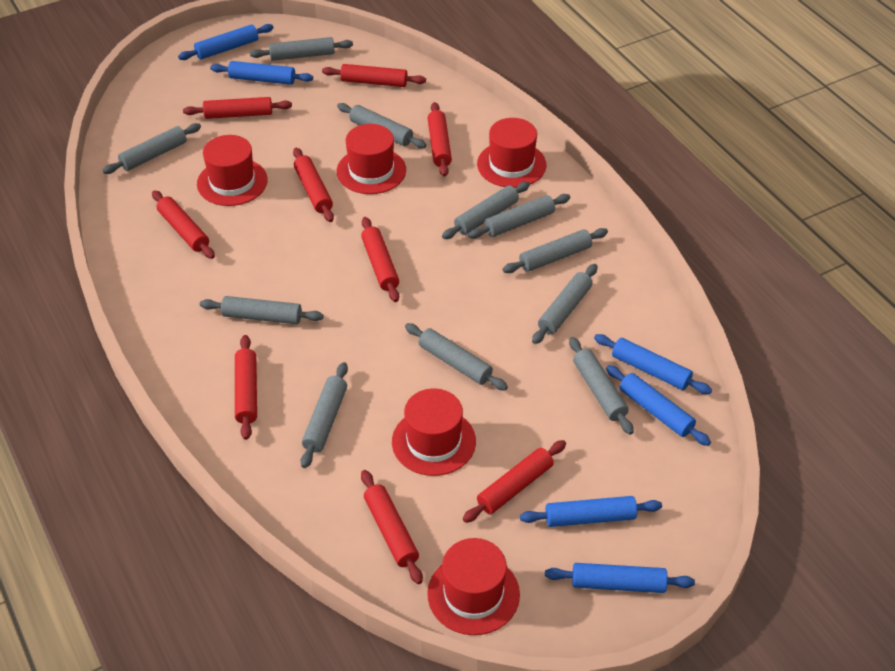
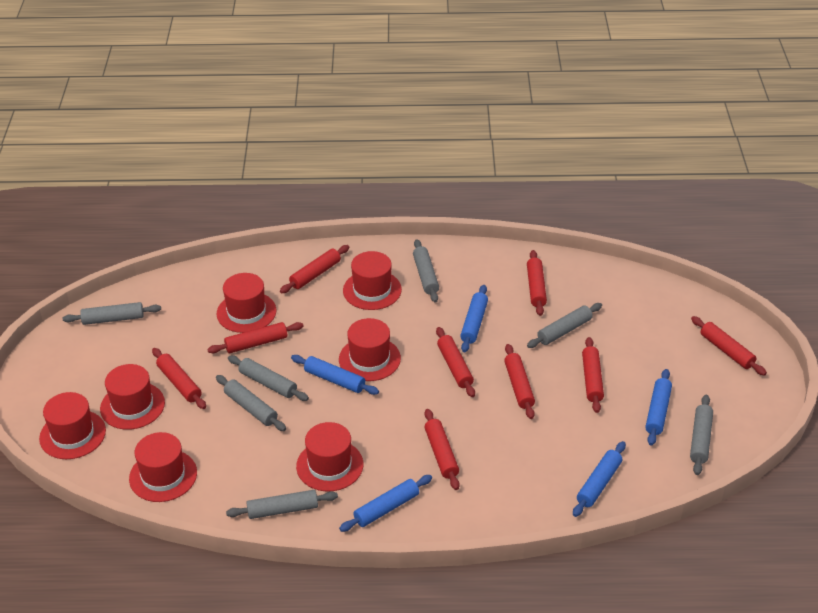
blue rolling pin: [178,24,273,60] [210,61,313,85] [520,496,662,527] [545,563,695,593] [594,334,712,394] [606,365,711,446] = 6 -> [291,355,379,395] [339,475,432,532] [460,285,488,352] [573,441,626,517] [645,369,672,446] = 5
grey rolling pin: [102,123,201,174] [200,296,323,324] [250,37,353,61] [301,362,348,468] [337,103,426,148] [405,323,508,391] [442,182,530,239] [468,194,570,239] [503,228,608,273] [532,264,597,344] [569,337,634,435] = 11 -> [63,302,161,325] [216,375,286,431] [226,490,338,519] [228,355,309,401] [413,239,439,303] [527,303,602,348] [690,395,713,475] = 7
red hat: [197,135,268,206] [337,124,406,194] [392,389,476,476] [427,538,520,635] [477,118,546,188] = 5 -> [39,392,106,459] [100,364,165,430] [129,432,197,502] [217,273,276,333] [296,422,363,491] [339,318,401,381] [343,251,402,310] = 7

